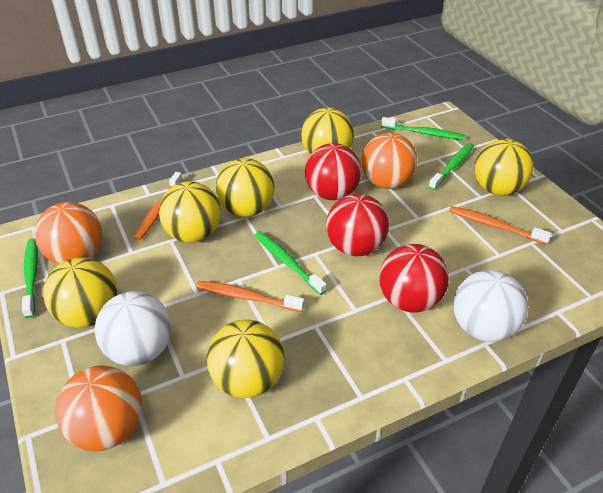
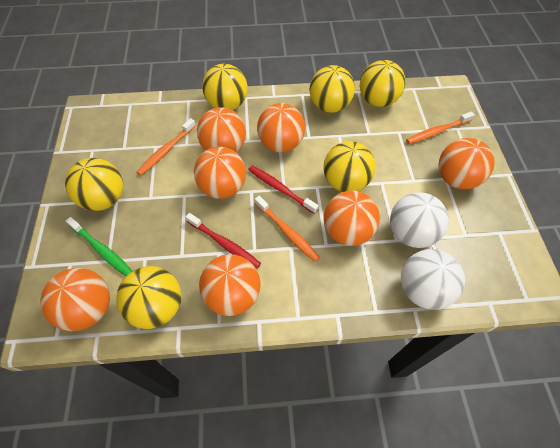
green toothbrush: [22,238,38,318] [254,231,327,295] [381,117,465,140] [429,143,474,190] = 4 -> [66,217,132,276] = 1
orange ball: [34,202,103,264] [55,365,142,451] [361,133,417,189] = 3 -> [40,268,110,331] [194,147,246,199] [197,107,246,152] [199,254,261,316] [257,103,305,153] [324,191,380,246] [439,138,495,189] = 7
red ball: [305,143,362,200] [326,194,389,256] [379,244,449,313] = 3 -> none = 0
red toothbrush: none = 0 -> [185,213,261,269] [248,166,319,214] = 2

